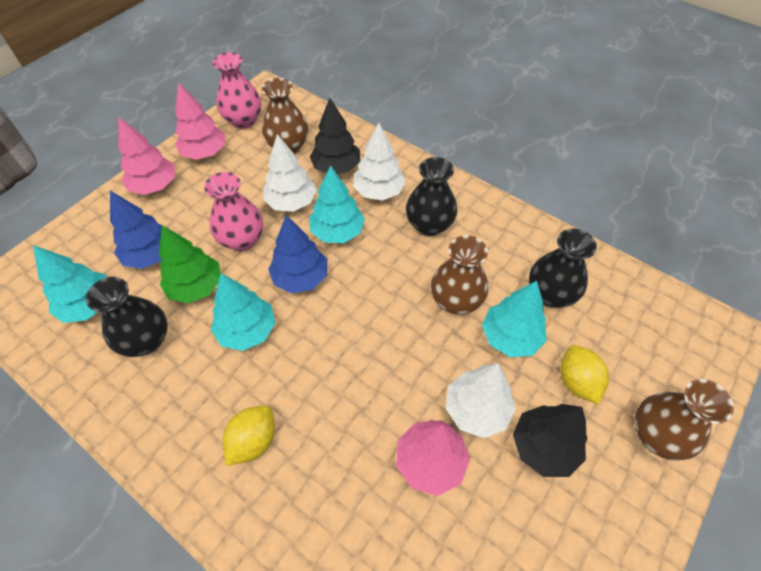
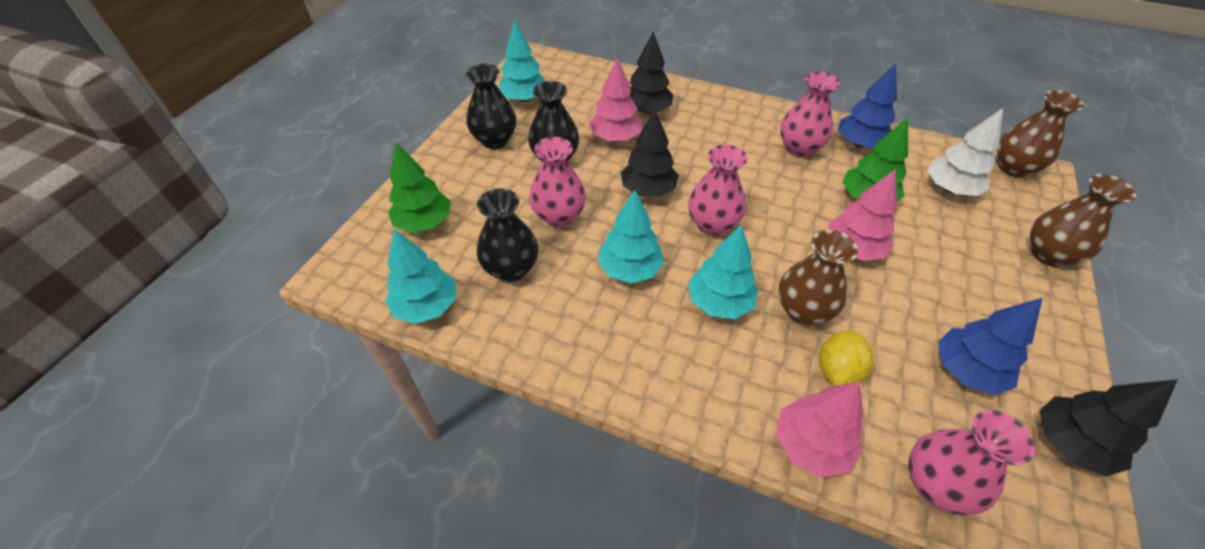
black tree: [310,98,360,174] [513,404,587,477] = 2 -> [621,109,679,197] [630,32,673,114] [1040,379,1178,476] = 3
green tree: [159,225,221,303] = 1 -> [388,142,450,233] [842,118,908,202] = 2
pink vase: [204,172,263,251] [212,52,261,129] = 2 -> [529,137,586,227] [688,145,747,236] [780,72,840,157] [909,410,1035,516] = 4
white tree: [263,134,317,212] [353,123,406,201] [446,364,516,438] = 3 -> [927,108,1003,196] = 1
yellow lemon: [223,406,275,466] [560,345,609,405] = 2 -> [819,331,874,386] = 1

